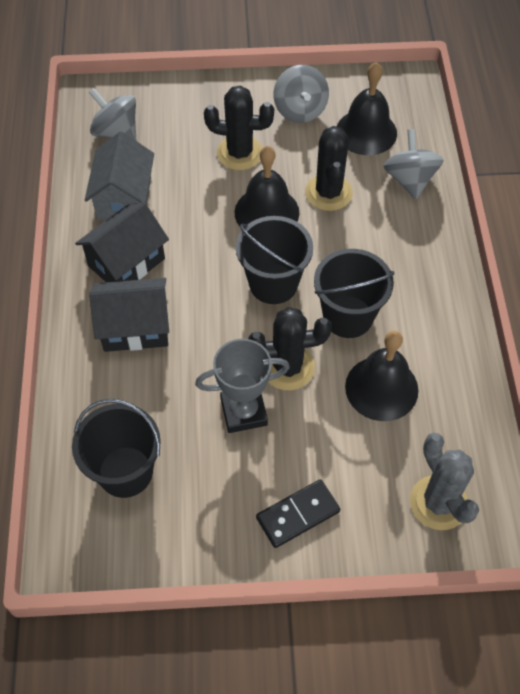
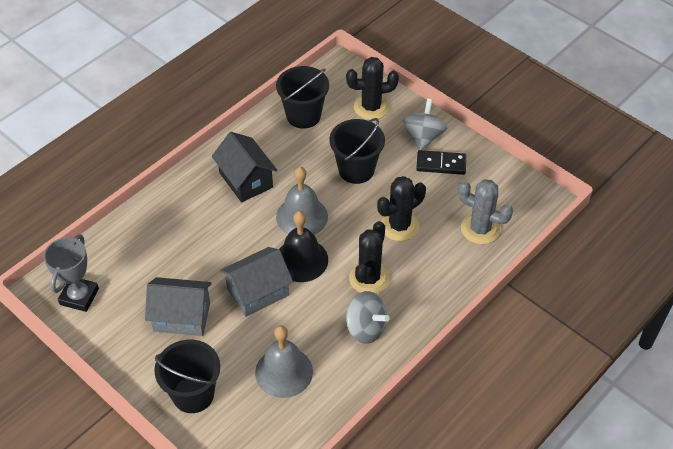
black bell: [234,146,299,226] [337,62,397,155] [345,331,419,421] = 3 -> [279,211,328,282] = 1
black house: [75,202,169,282] [89,278,169,352] = 2 -> [212,132,277,202] = 1
grey bell: none = 0 -> [255,325,313,398] [276,167,328,235] = 2
grey house: [85,132,154,221] = 1 -> [145,277,212,336] [220,247,293,317] = 2
grey spinning top: [89,88,136,140] [274,65,329,123] [384,129,444,199] = 3 -> [345,291,390,344] [403,99,447,150] = 2

